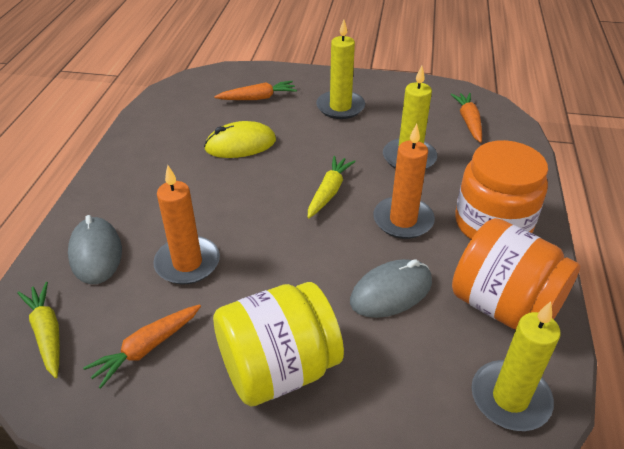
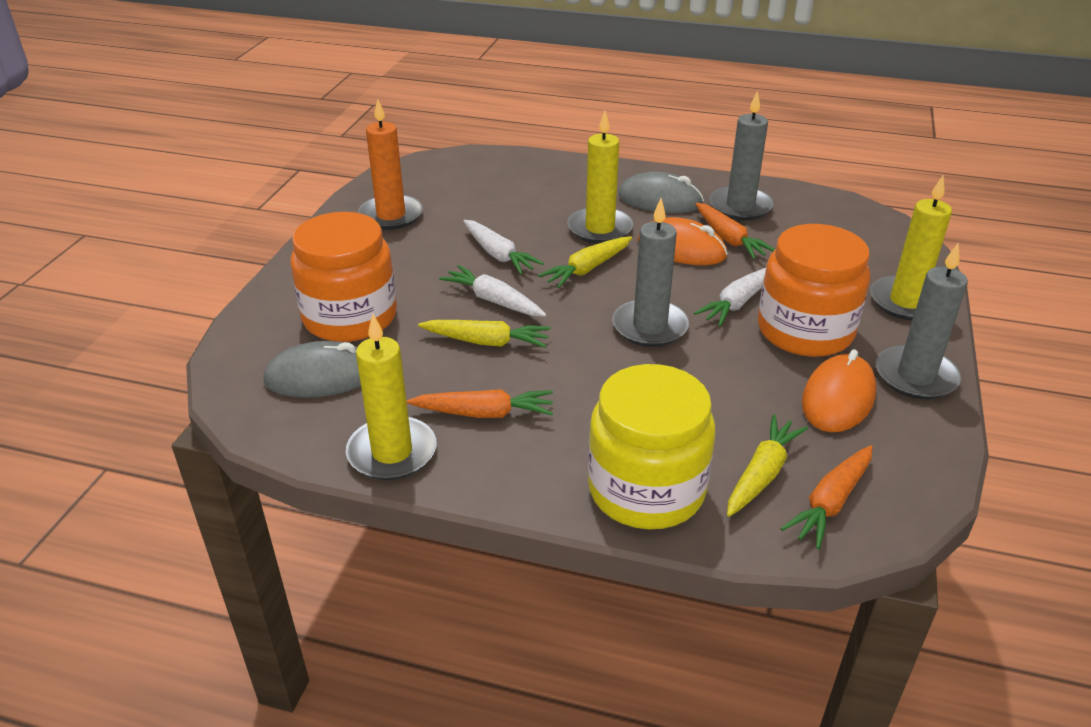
grey candle: none = 0 -> [612,198,689,347] [709,90,774,220] [876,243,968,399] = 3
orange candle: [153,165,220,284] [373,124,435,239] = 2 -> [358,99,423,230] = 1
orange mouse: none = 0 -> [637,217,728,265] [802,350,876,432] = 2
white carrot: none = 0 -> [439,265,546,316] [464,220,544,274] [694,268,766,326] = 3
yellow carrot: [17,282,60,378] [308,156,356,218] = 2 -> [418,320,551,348] [538,236,632,288] [727,414,808,517] = 3
yellow mouse: [204,121,276,158] = 1 -> none = 0

